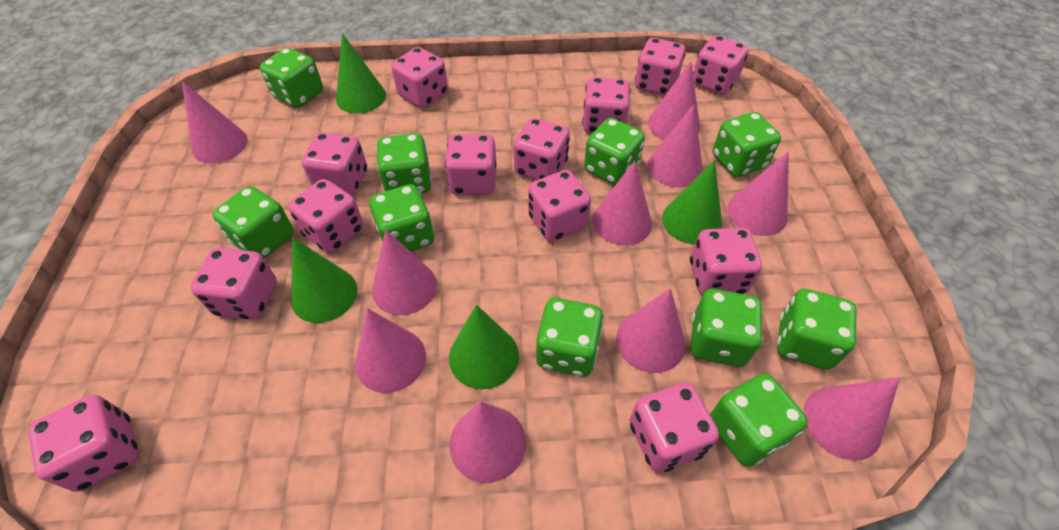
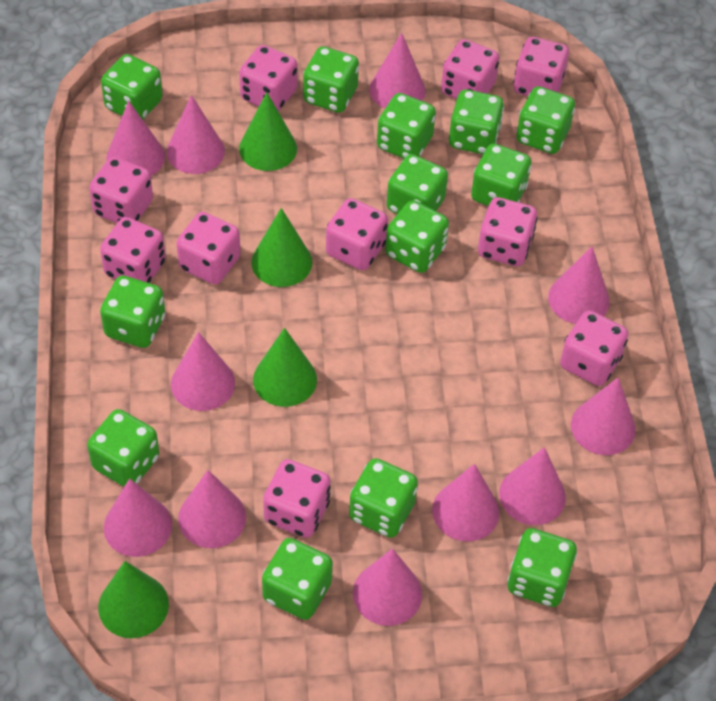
green dice: [212,186,294,259] [260,48,323,108] [369,184,434,252] [376,133,432,193] [536,298,604,377] [584,118,645,185] [691,289,763,367] [710,373,808,466] [713,112,781,177] [777,289,857,370] = 10 -> [87,409,159,487] [100,275,165,348] [101,54,163,120] [262,538,333,620] [303,46,359,113] [349,458,418,538] [377,93,436,158] [385,200,449,273] [387,154,448,214] [449,89,504,154] [471,143,531,206] [507,528,577,607] [516,86,575,154] = 13
pink cone: [182,81,248,163] [355,308,426,393] [372,230,437,315] [449,401,526,483] [593,161,652,245] [616,288,685,373] [648,61,700,140] [648,104,703,187] [727,151,789,236] [804,378,900,461] = 10 -> [104,479,172,557] [106,101,165,176] [167,95,225,174] [171,332,235,411] [178,470,246,548] [353,548,422,626] [369,33,425,108] [432,464,499,542] [499,447,566,525] [548,246,610,324] [571,377,636,455] = 11
pink dice: [28,395,139,492] [190,248,277,320] [288,179,364,253] [302,133,367,196] [391,47,448,108] [445,134,496,195] [513,118,570,180] [528,170,591,242] [582,77,631,133] [630,382,719,473] [635,38,686,96] [690,228,762,295] [693,35,748,95] = 13 -> [89,157,153,223] [100,217,166,283] [177,212,240,285] [239,45,297,111] [263,459,331,538] [326,198,388,270] [441,39,499,99] [478,197,538,266] [513,37,569,96] [560,311,628,386] = 10

